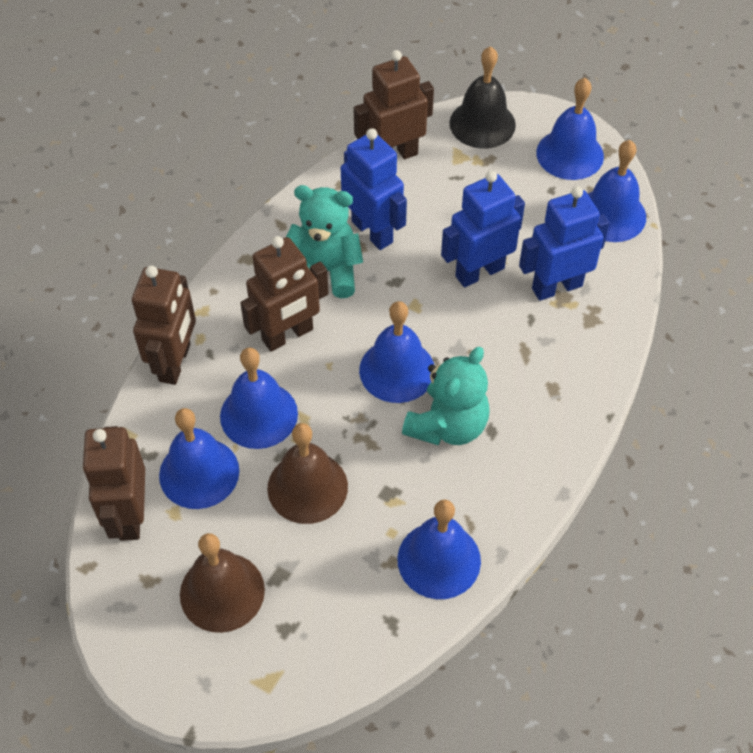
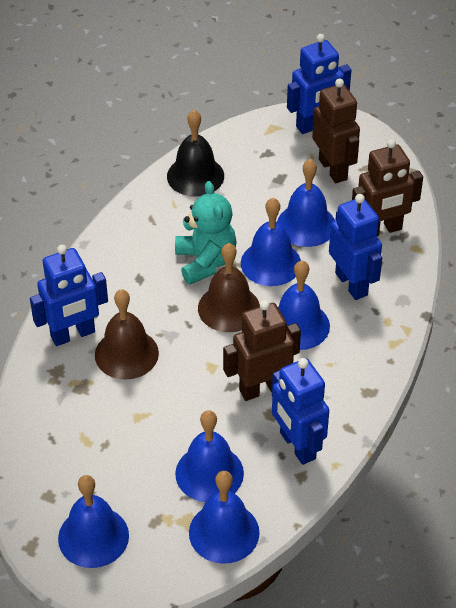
blue robot: [341,128,407,250] [441,171,525,287] [519,186,610,301] = 3 -> [30,245,108,346] [272,358,329,465] [287,34,351,134] [329,194,382,300] = 4
brown robot: [82,426,145,541] [132,266,196,385] [240,236,329,352] [354,50,434,159] = 4 -> [223,300,301,401] [312,78,360,183] [352,139,423,236] = 3
turquoise teddy bear: [286,185,363,298] [402,347,490,445] = 2 -> [175,181,237,284] = 1

